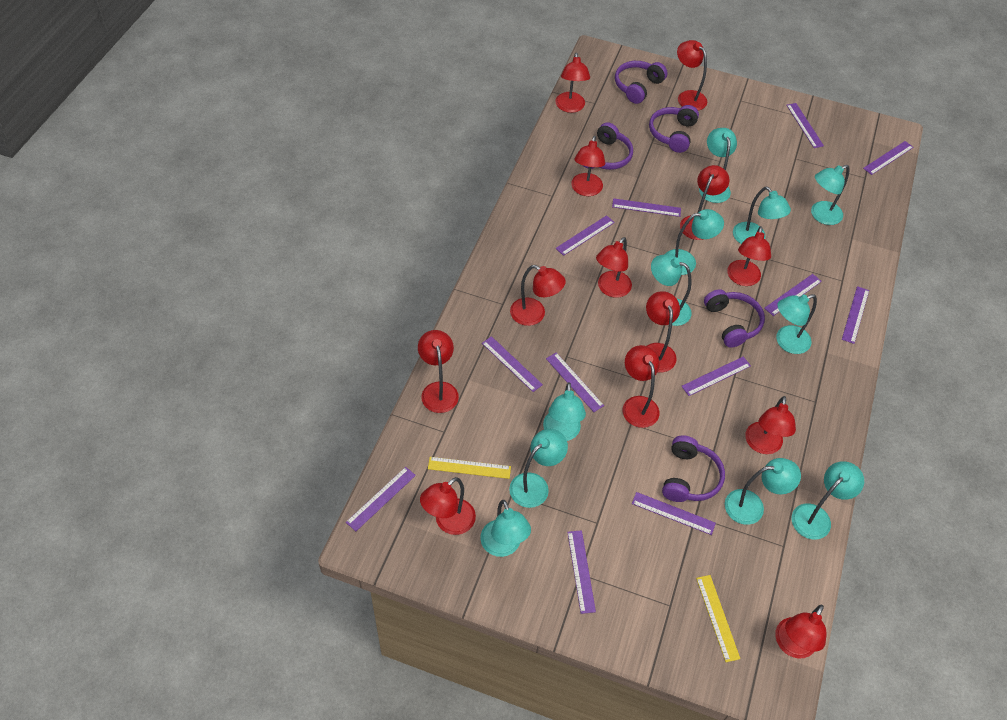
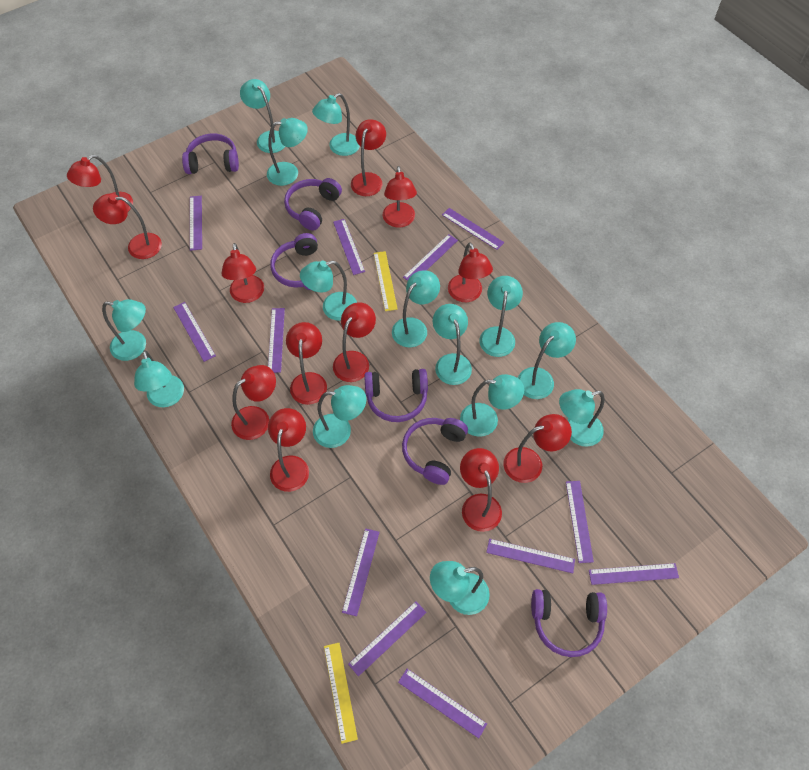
purple headphones: [582,122,633,170] [615,61,668,104] [649,105,699,153] [662,435,725,502] [704,289,765,348] = 5 -> [182,133,239,174] [270,233,318,290] [284,178,342,231] [364,369,428,422] [402,418,468,485] [531,589,607,657] = 6
red lamp: [418,330,459,413] [420,477,476,535] [510,265,566,326] [555,52,590,113] [571,136,605,196] [596,237,632,298] [623,345,660,428] [646,291,680,372] [677,40,707,110] [680,165,730,240] [727,226,771,286] [745,396,796,454] [775,605,827,659] = 13 -> [67,155,133,211] [93,194,162,259] [221,243,264,303] [231,365,276,440] [268,408,309,492] [286,322,327,405] [333,302,376,382] [351,119,386,196] [383,166,417,228] [448,242,493,302] [460,448,502,532] [503,414,572,483] = 12
turquoise lamp: [480,500,531,557] [509,429,568,508] [543,382,586,441] [651,254,692,326] [665,209,724,275] [699,128,737,203] [725,458,801,525] [733,187,791,244] [776,294,817,354] [791,461,864,540] [811,165,850,225] = 11 -> [102,299,146,361] [134,350,184,407] [240,79,285,153] [267,118,308,186] [300,261,357,321] [312,93,360,156] [313,385,366,448] [392,270,440,347] [430,561,490,615] [433,304,472,385] [460,374,524,437] [479,276,523,357] [518,322,576,399] [559,389,605,447] = 14

